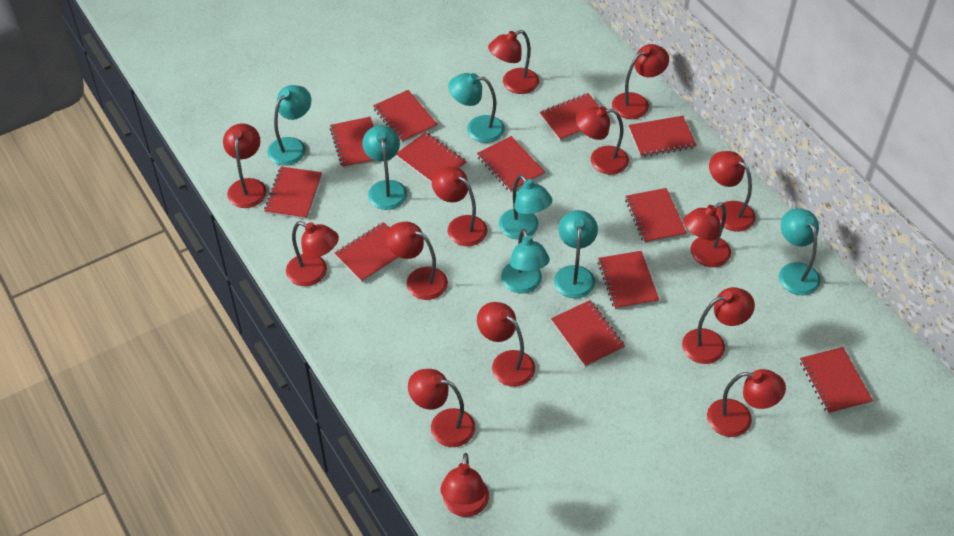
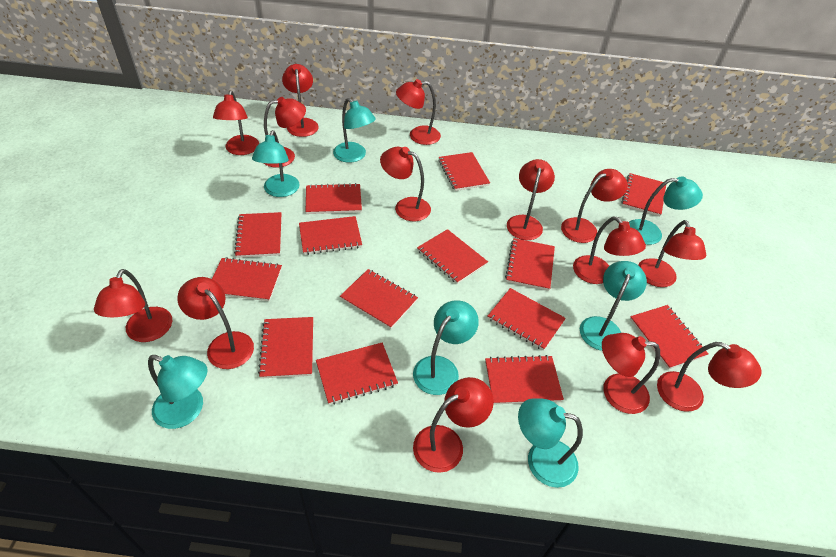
red notebook: [264,167,322,219] [330,117,376,168] [335,222,401,282] [373,90,438,143] [396,132,467,183] [477,136,545,192] [540,93,600,141] [551,300,625,367] [598,251,659,309] [625,188,687,244] [629,116,696,157] [800,347,873,414] = 12 -> [212,257,282,301] [234,212,282,258] [258,317,313,379] [299,216,362,255] [305,183,362,214] [316,343,398,405] [340,269,418,329] [417,229,488,284] [438,152,490,191] [485,355,564,405] [487,288,566,351] [505,238,555,291] [621,173,666,216] [630,305,708,369] = 14

